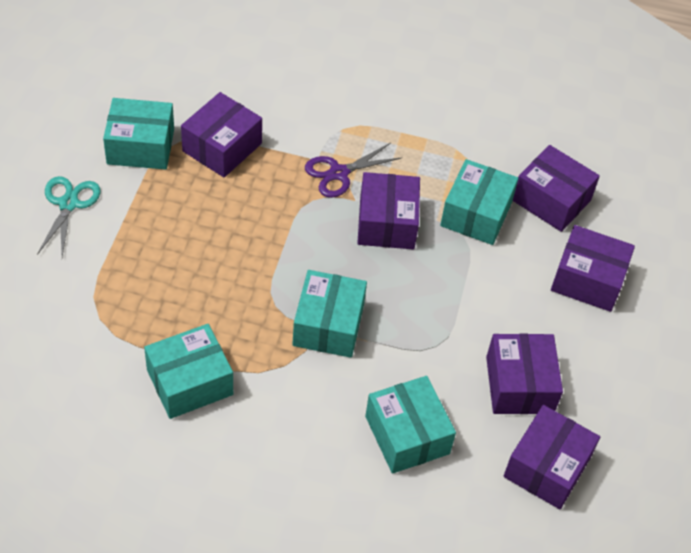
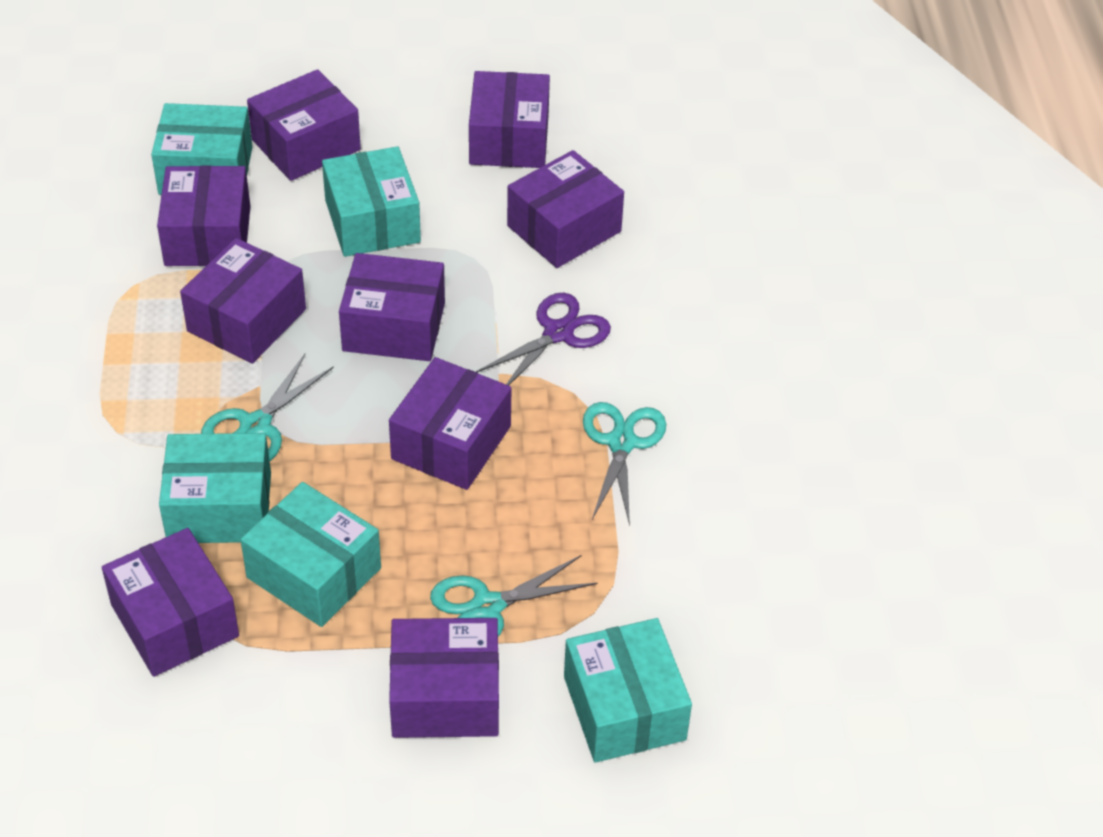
purple box: [181,92,262,177] [357,172,420,249] [486,334,563,414] [504,405,600,509] [513,145,600,232] [551,225,635,312] = 6 -> [102,528,239,677] [157,165,251,266] [180,238,306,363] [247,69,361,181] [339,253,445,361] [389,357,511,490] [389,618,499,738] [469,71,550,168] [507,150,624,268] = 9
turquoise scissors: [37,176,101,257] = 1 -> [201,354,334,461] [430,555,598,637] [583,402,666,526] = 3

